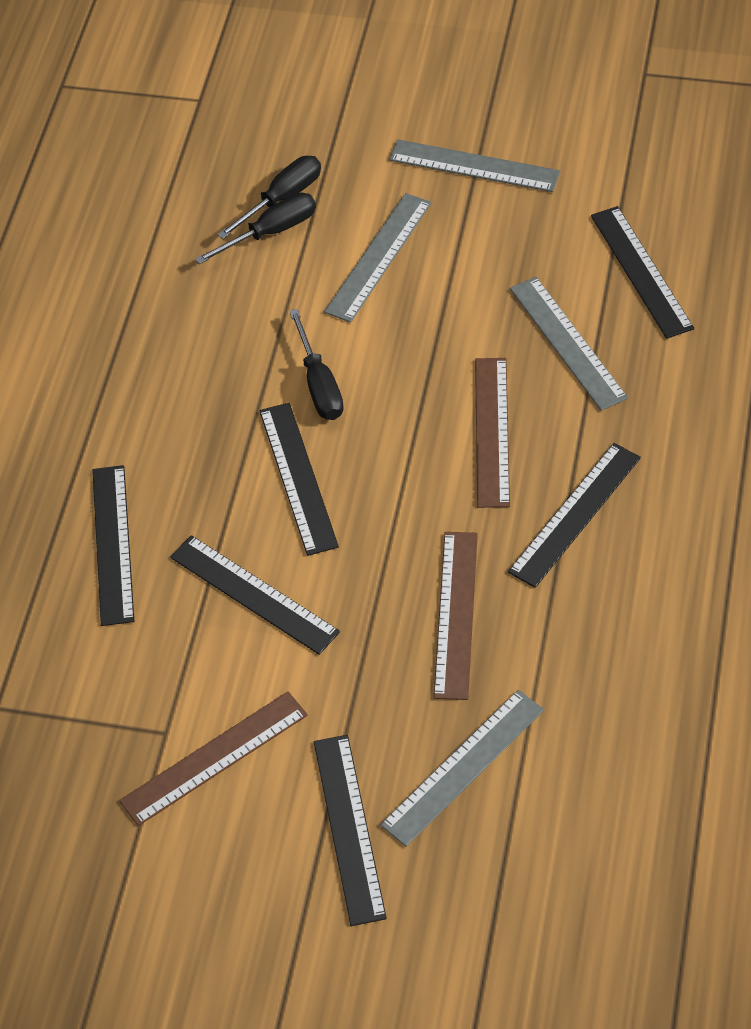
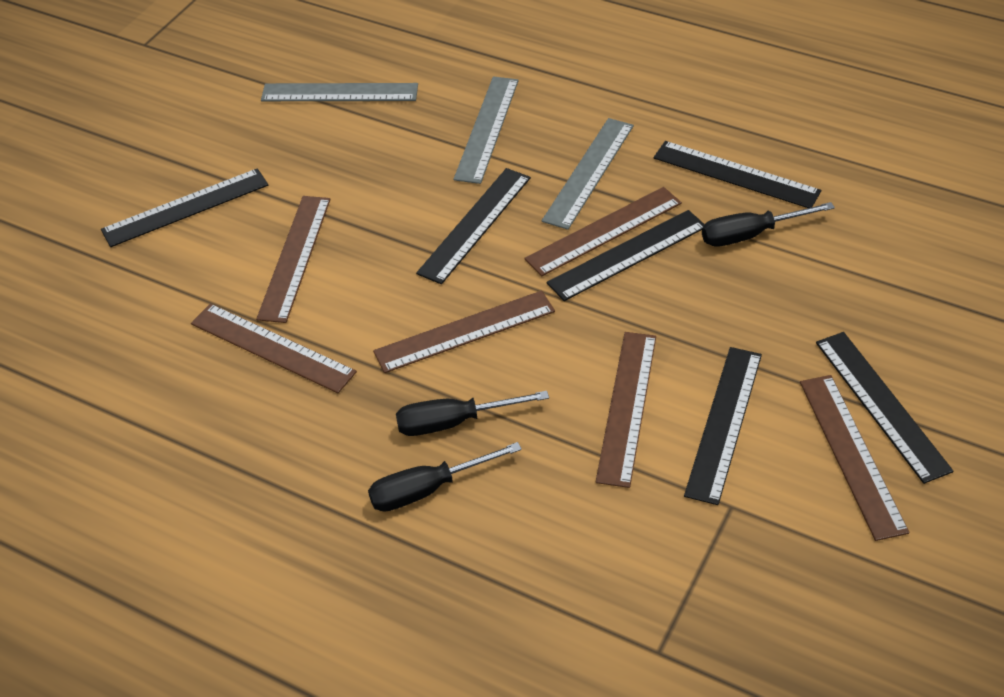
brown ruler: [119,691,308,826] [434,532,478,700] [475,358,510,508] = 3 -> [191,304,357,393] [256,196,331,323] [373,290,555,373] [524,187,682,276] [596,332,656,488] [800,375,909,541] = 6
grey ruler: [324,193,431,322] [380,690,544,847] [389,139,560,192] [510,277,628,411] = 4 -> [261,83,418,101] [453,76,519,184] [542,118,634,230] = 3

